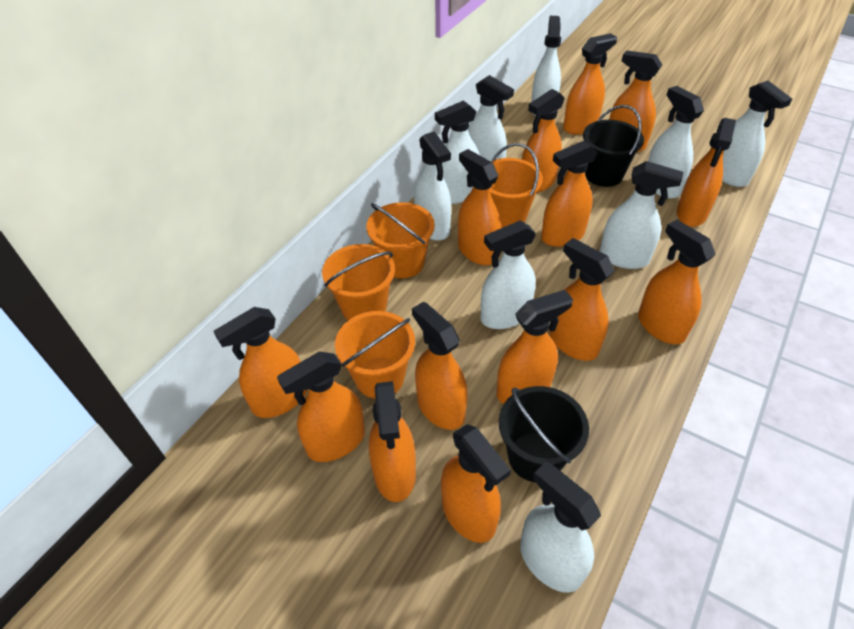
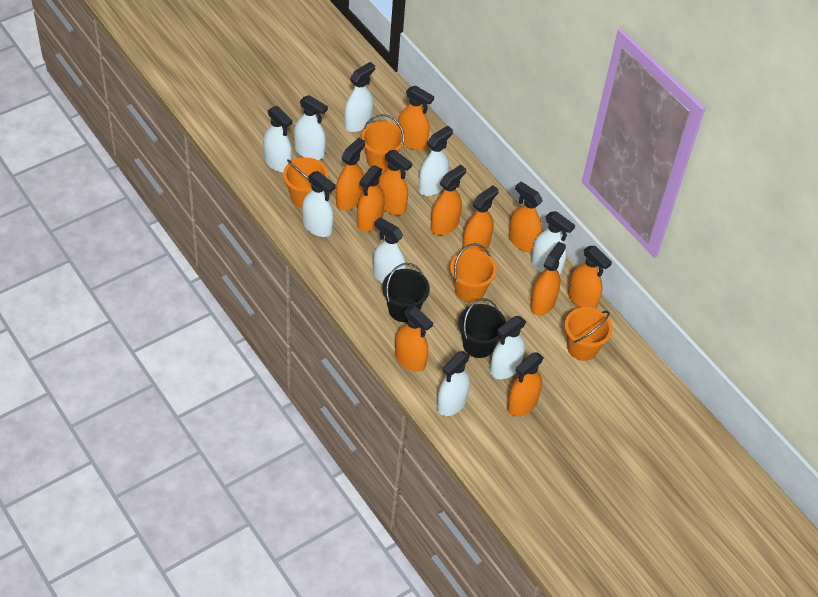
orange spray bottle: [214,307,307,418] [277,352,365,462] [369,381,416,502] [412,302,468,430] [441,424,511,543] [458,149,501,265] [497,290,573,404] [522,89,565,193] [541,140,598,247] [549,238,615,361] [563,33,617,135] [609,50,662,152] [638,220,716,344] [677,118,736,227] = 14 -> [336,138,365,210] [357,166,385,232] [378,150,412,215] [395,306,433,372] [398,85,434,150] [431,165,466,235] [462,185,499,252] [507,353,544,416] [509,182,543,252] [530,241,566,315] [568,246,612,309] = 11

